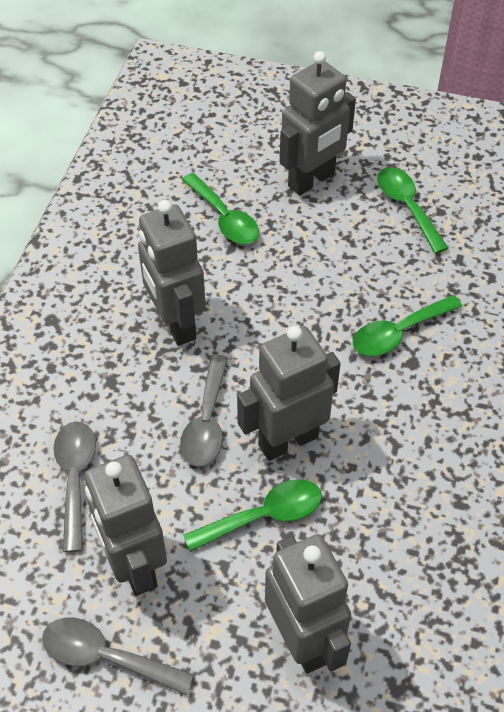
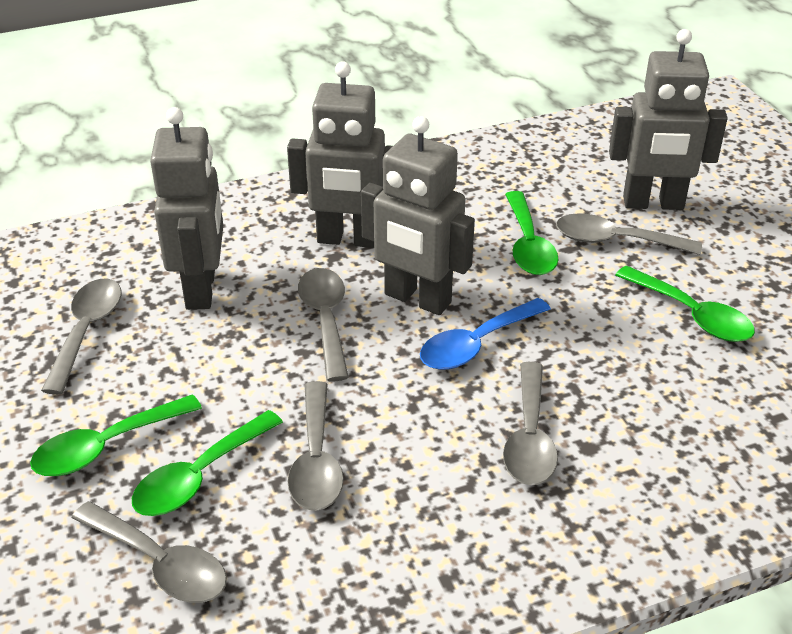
blue spoon: none = 0 -> [420,298,551,370] = 1
grey robot: [84,455,167,596] [138,200,206,346] [237,326,341,461] [265,534,351,674] [280,51,356,195] = 5 -> [150,107,223,310] [287,61,393,248] [361,116,475,315] [609,29,728,210] = 4
grey spoon: [42,617,194,695] [54,421,96,552] [180,355,228,466] = 3 -> [41,279,122,395] [72,501,227,603] [288,381,344,511] [298,268,349,381] [503,362,558,485] [556,213,702,255] = 6

